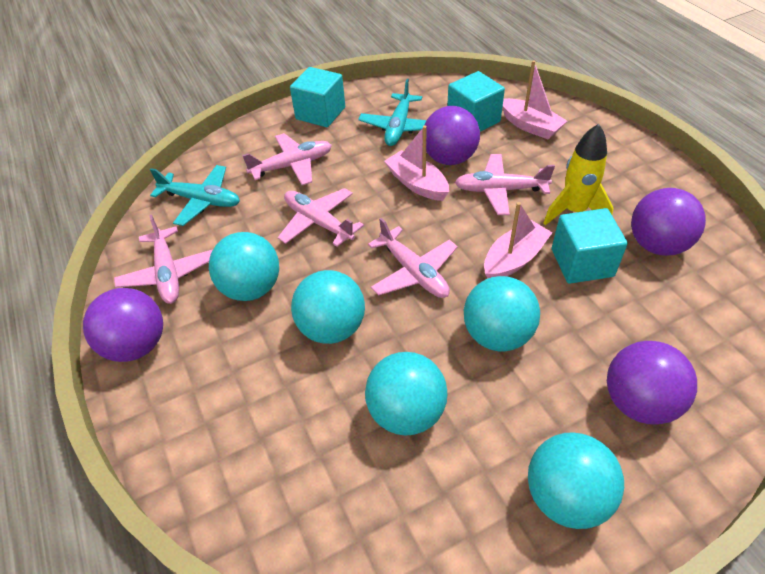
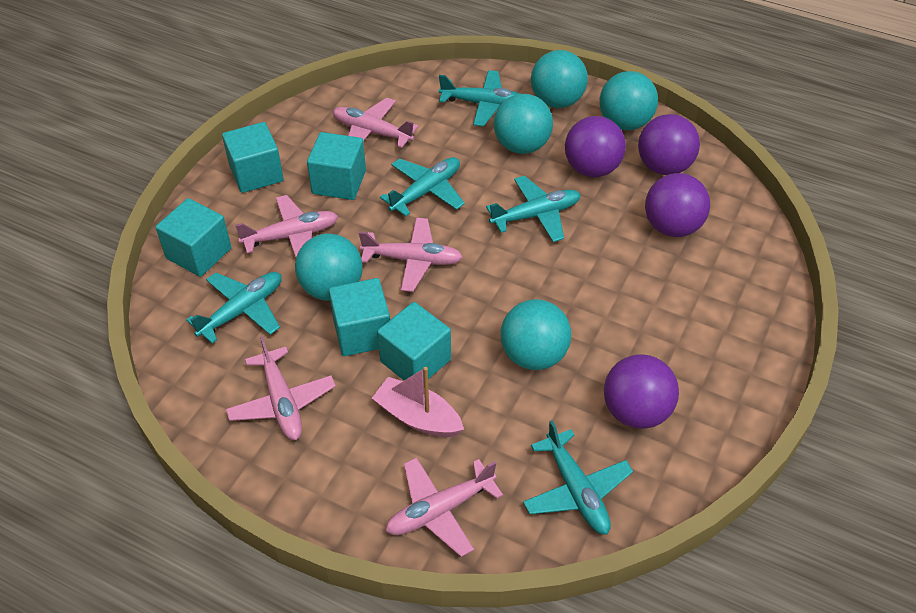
pink boat: [384,125,449,201] [484,202,552,278] [502,60,567,139] = 3 -> [372,367,464,437] = 1
turquoise cube: [290,67,345,127] [447,71,505,132] [552,208,628,284] = 3 -> [156,198,231,277] [222,122,283,193] [307,132,366,200] [329,278,390,356] [377,302,451,380] = 5
turquoise plane: [150,165,240,226] [358,79,427,146] = 2 -> [186,272,282,343] [380,157,465,216] [439,70,520,127] [486,176,581,242] [523,420,633,534] = 5
yellow rocket: [543,124,613,225] = 1 -> none = 0

